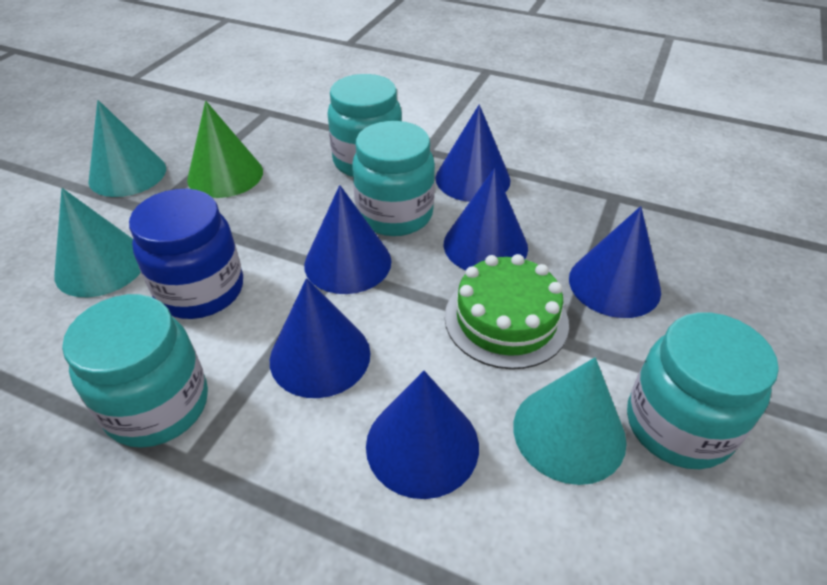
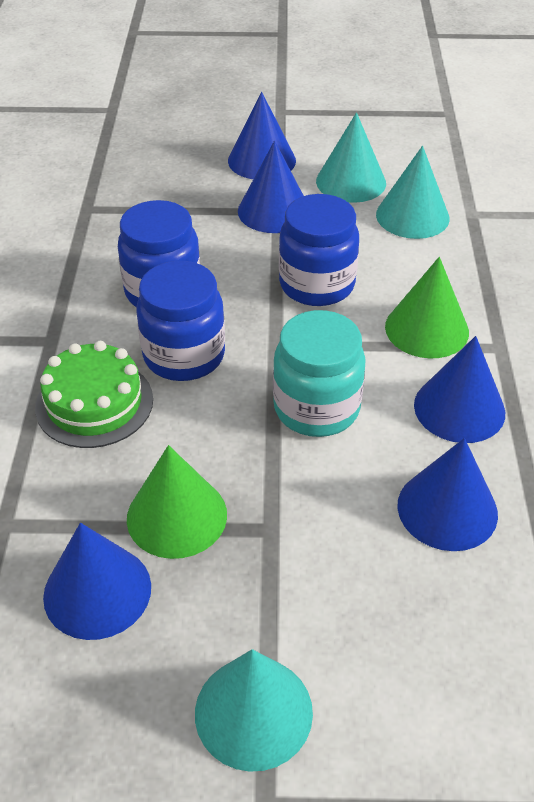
blue cone: [270,278,371,398] [304,185,392,294] [366,371,479,499] [436,104,511,202] [444,168,528,270] [569,206,661,318] = 6 -> [43,523,151,640] [228,92,296,179] [238,141,304,233] [397,438,498,551] [414,336,505,443] = 5
blue jar: [129,189,243,319] = 1 -> [118,200,200,307] [137,261,225,381] [279,194,359,306] = 3
green cone: [187,101,263,198] = 1 -> [127,445,227,559] [385,257,469,359] = 2
turquoise jar: [62,294,208,448] [327,74,402,177] [352,121,435,236] [627,312,779,469] = 4 -> [273,310,366,437] = 1

